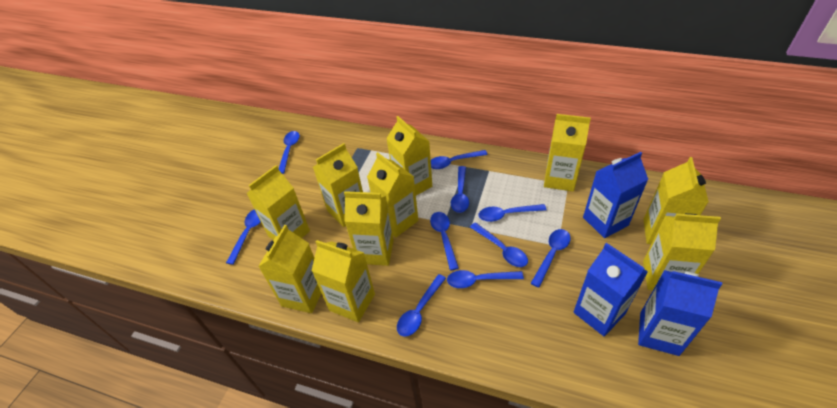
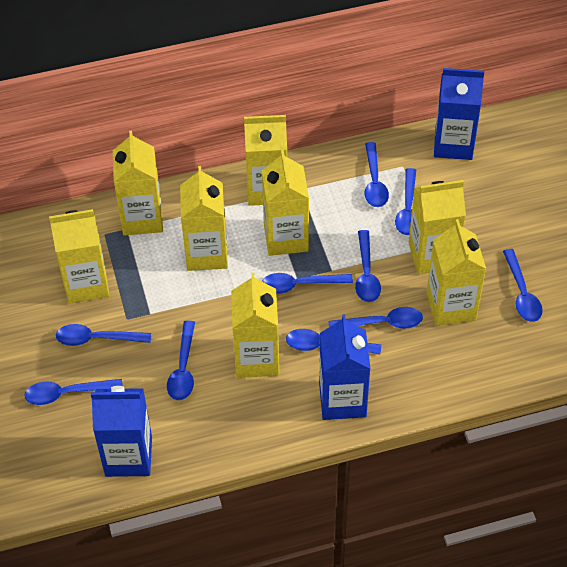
yellow carton: [246,165,310,240] [258,225,321,313] [312,240,375,322] [313,143,363,227] [344,191,394,266] [367,152,418,237] [386,116,432,195] [544,114,591,191] [643,157,709,244] [643,213,721,290] = 10 -> [49,209,110,304] [113,131,163,236] [180,166,228,271] [231,273,279,378] [244,115,287,206] [262,150,309,256] [409,180,466,274] [427,219,486,326] = 8

